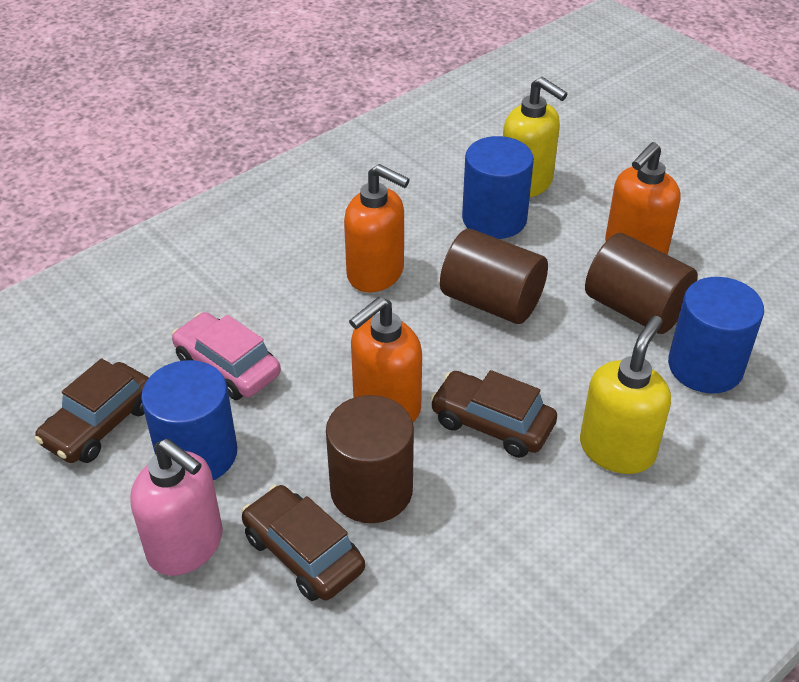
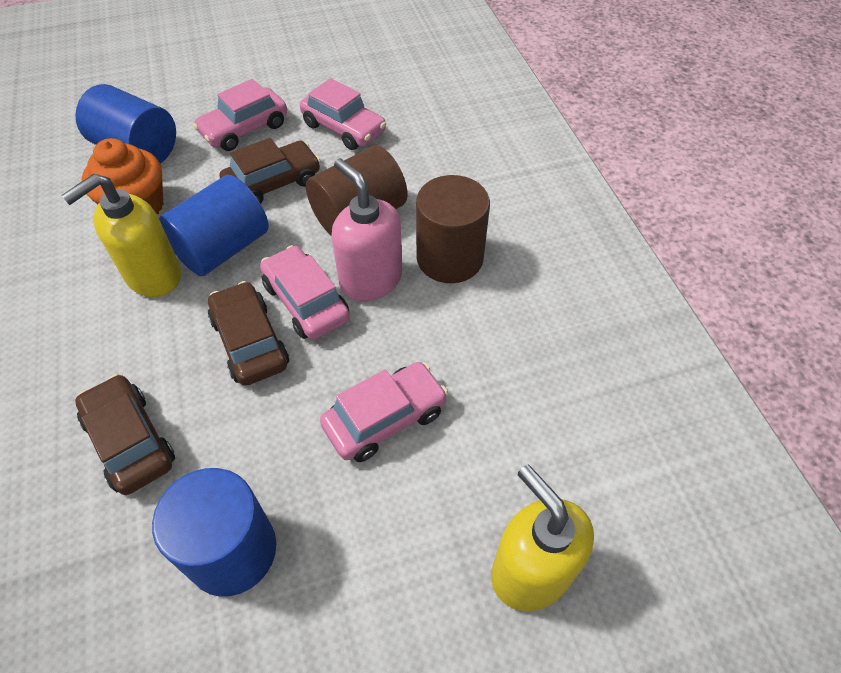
brown cylinder: [326,395,414,523] [440,229,548,324] [585,233,698,334] = 3 -> [306,146,408,236] [416,175,490,283] = 2
orange cupcake: none = 0 -> [81,138,163,214] = 1
orange soap dispenser: [344,164,410,292] [349,297,422,422] [605,142,680,255] = 3 -> none = 0
pink car: [172,312,281,400] = 1 -> [193,79,287,151] [260,245,350,339] [300,78,386,150] [320,362,448,462] = 4

